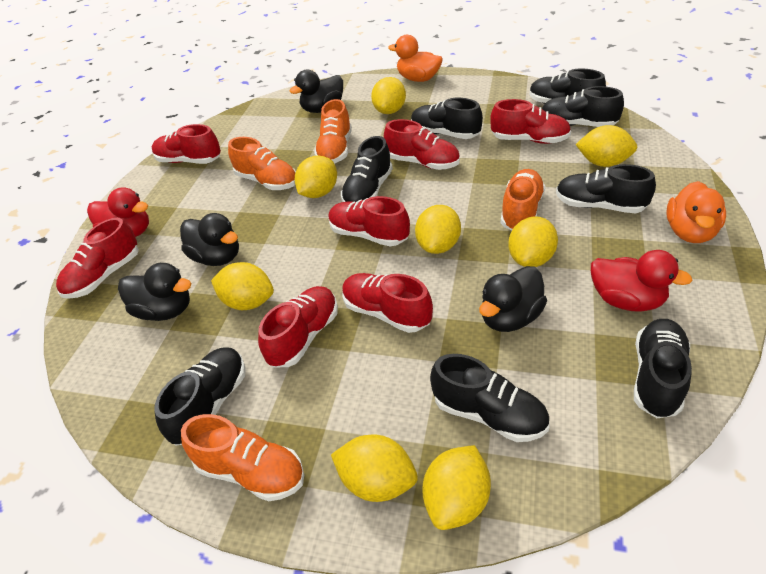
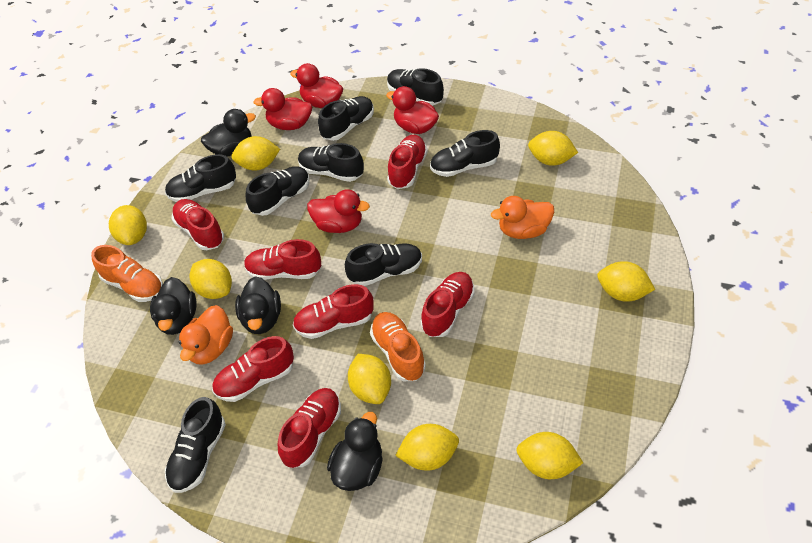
orange shoe: [181,414,304,501] [228,137,296,190] [314,99,352,164] [501,169,545,231] = 4 -> [91,245,163,302] [370,312,426,381] = 2
red duck: [87,187,149,237] [591,250,693,312] = 2 -> [253,88,312,130] [290,63,343,108] [307,189,370,233] [386,86,439,134] = 4

